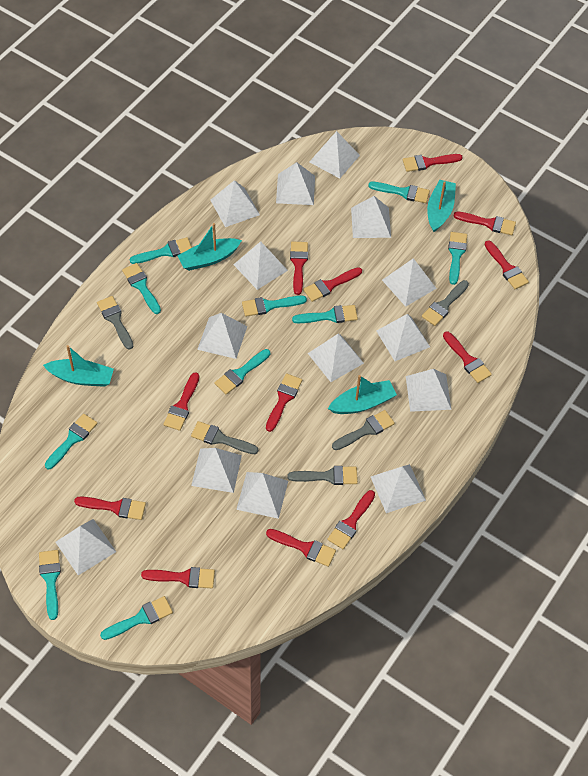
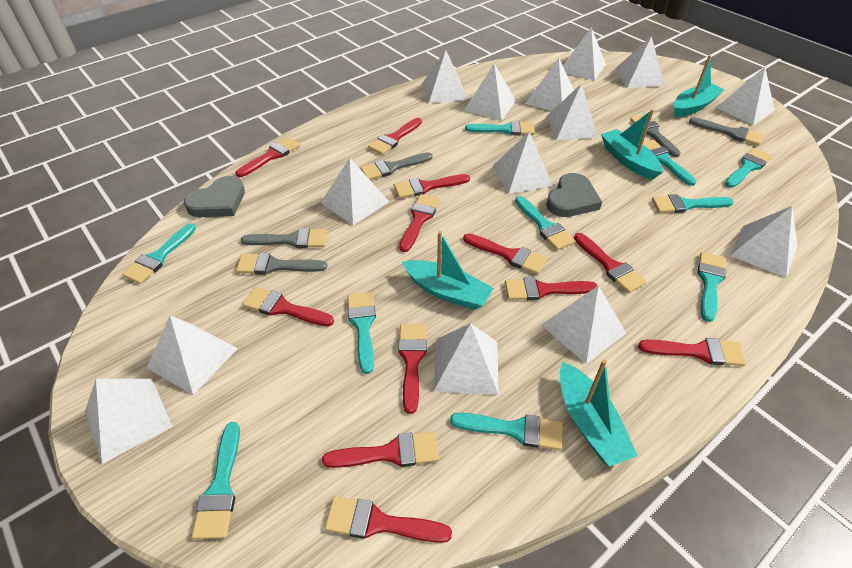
grey heart: none = 0 -> [184,176,245,217] [546,173,602,217] = 2

